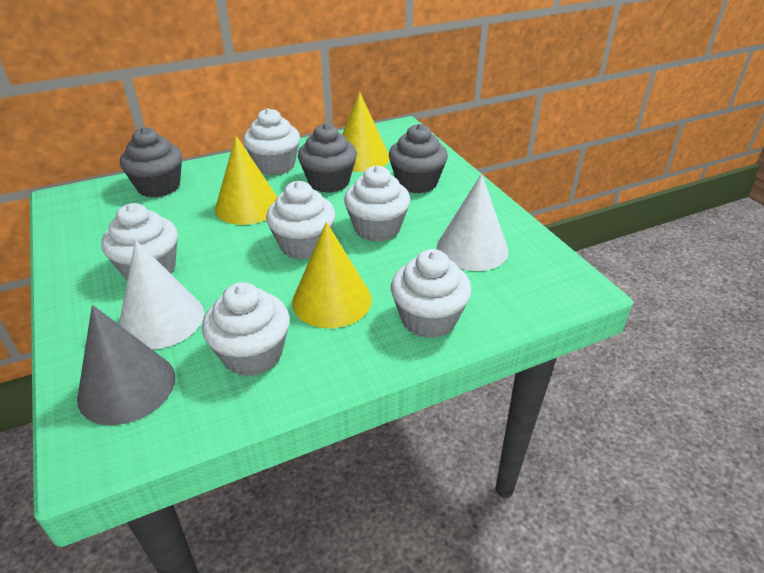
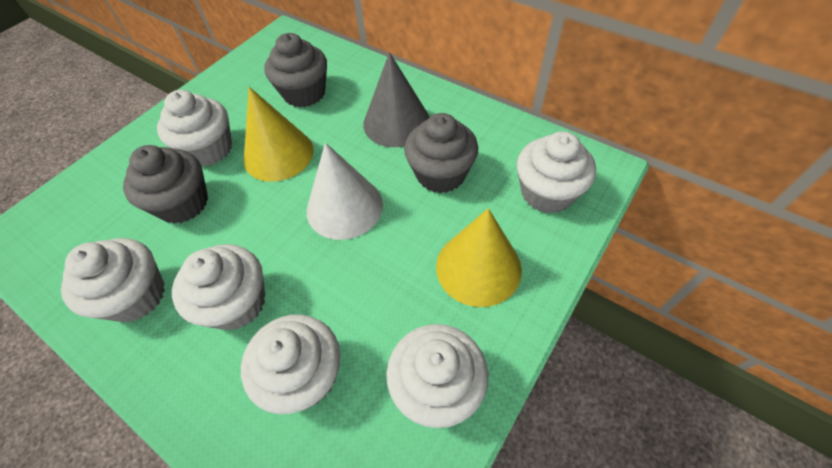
white cone: [119,240,204,349] [437,174,509,271] = 2 -> [307,143,383,240] = 1
yellow cone: [215,136,277,225] [292,222,372,328] [342,92,390,172] = 3 -> [244,87,314,182] [436,208,522,307] = 2

